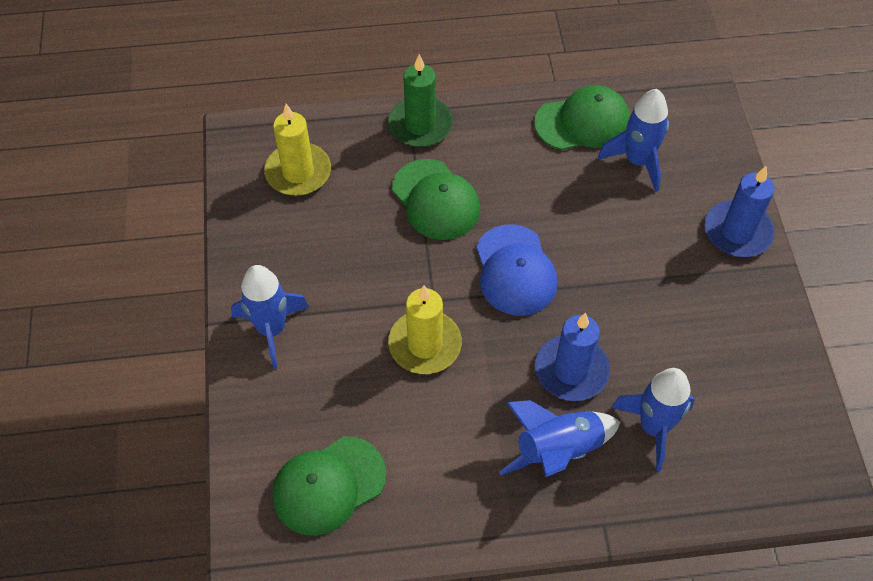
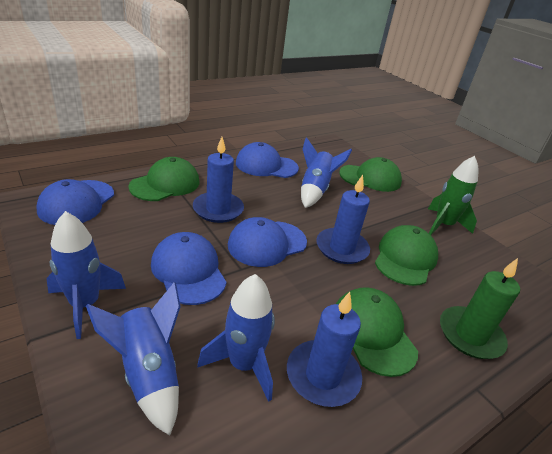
blue candle: [535,313,610,401] [705,166,775,257] = 2 -> [193,137,244,223] [287,292,362,407] [316,175,370,264] = 3
blue cap: [476,224,558,316] = 1 -> [36,179,114,225] [151,232,227,305] [228,217,307,267] [236,142,299,178] = 4
green cap: [272,436,386,536] [392,159,480,240] [534,85,630,150] = 3 -> [128,157,199,201] [336,287,418,377] [339,157,402,192] [375,225,438,286] = 4
green rocket: none = 0 -> [428,156,478,235] = 1
yellow candle: [264,104,331,196] [388,286,462,374] = 2 -> none = 0

